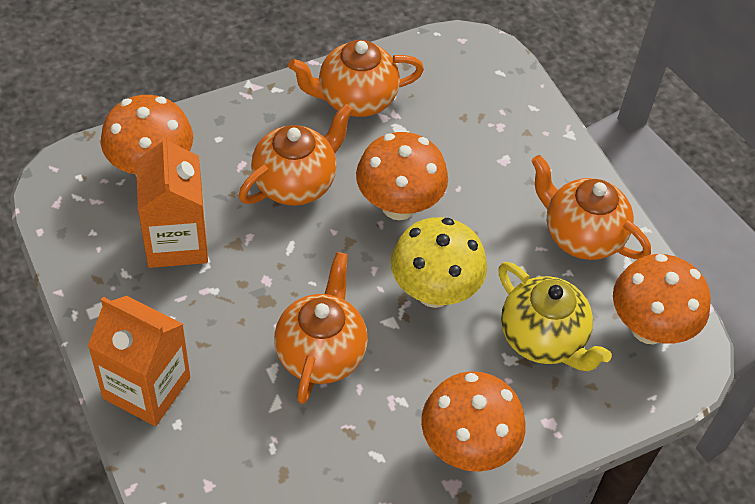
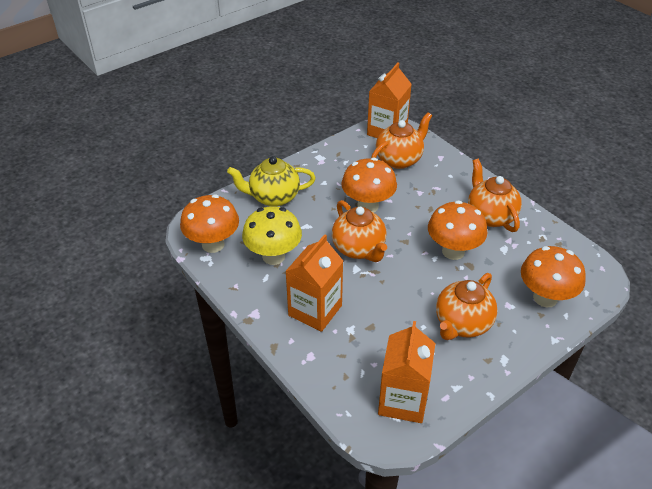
orange carton: [88,296,190,426] [136,133,208,268] = 2 -> [285,234,343,332] [367,62,412,138] [378,321,435,423] = 3

